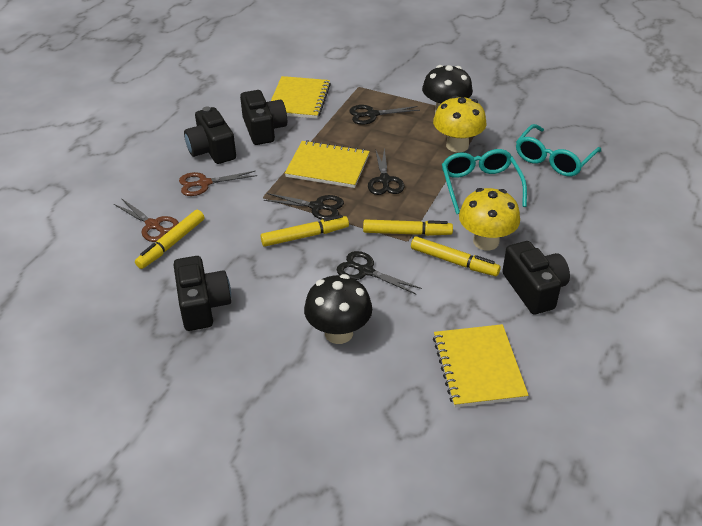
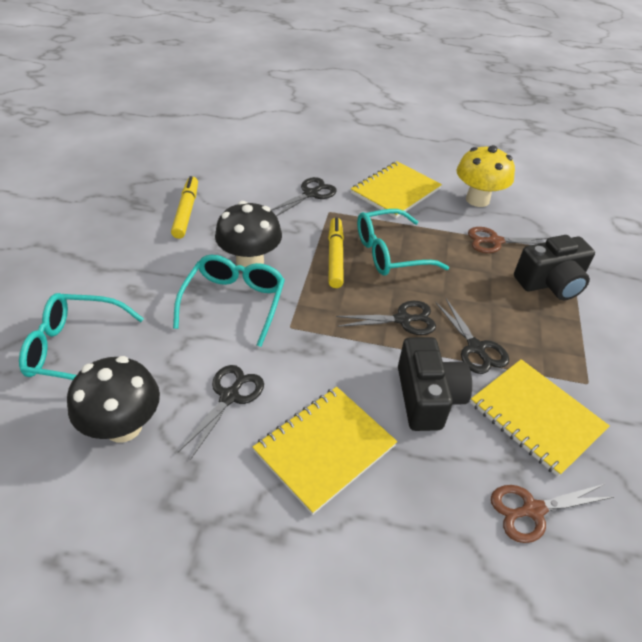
black camera: [174,256,231,331] [184,107,236,164] [240,90,287,145] [502,241,570,315] = 4 -> [398,337,472,431] [514,235,595,300] = 2
turquoise glasses: [442,149,527,214] [516,124,601,176] = 2 -> [19,293,144,380] [173,255,285,347] [357,209,449,275] = 3
yellow marker: [135,210,204,269] [261,215,349,247] [363,219,453,236] [411,236,501,276] = 4 -> [171,176,198,239] [328,218,344,288] = 2
yellow mushroom: [433,95,486,153] [459,188,520,251] = 2 -> [457,145,515,207] = 1

